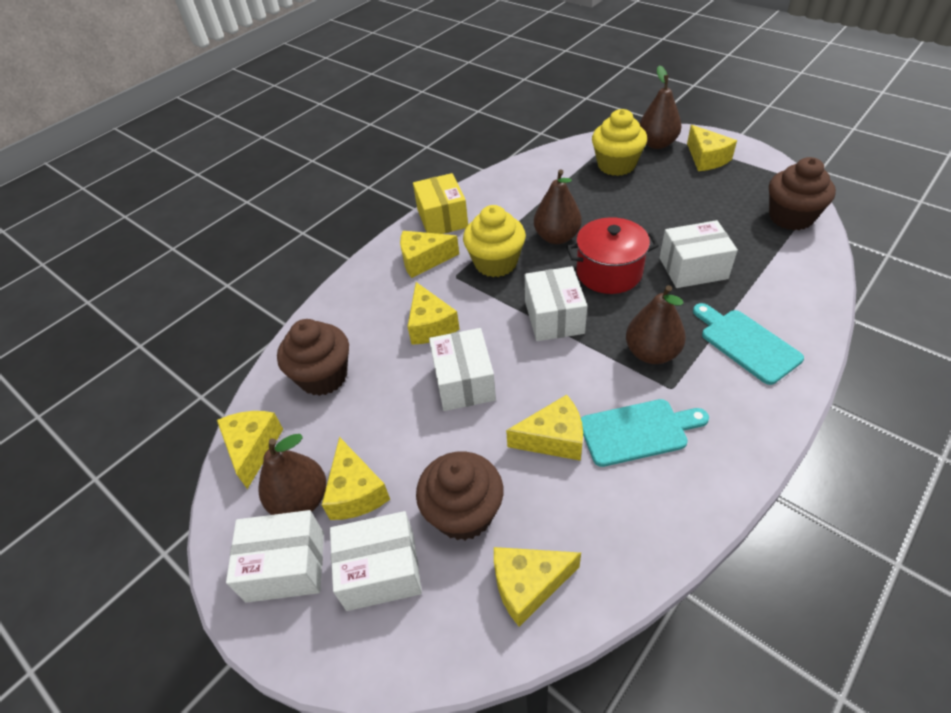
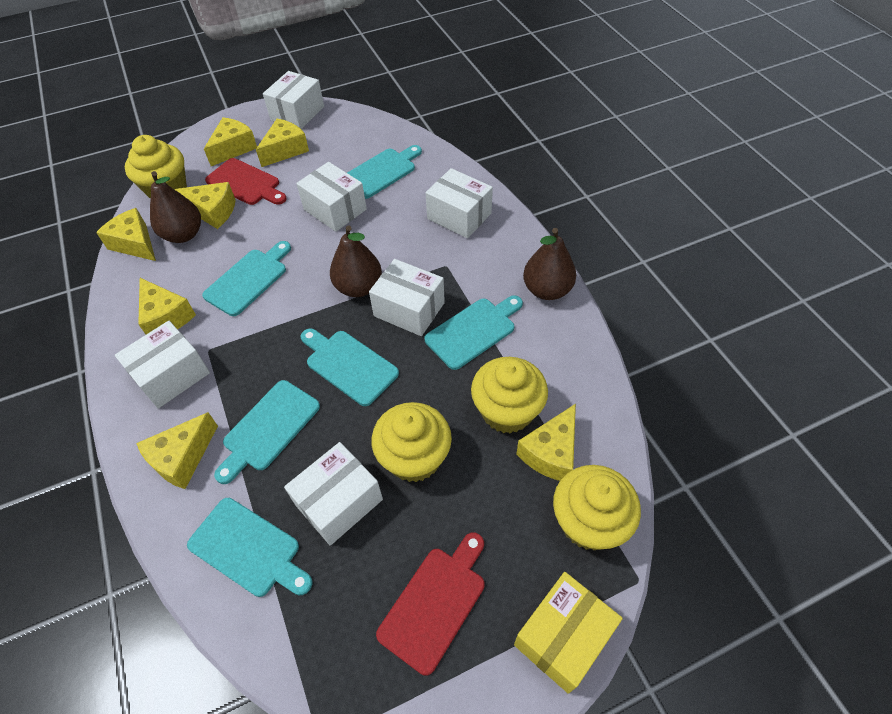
brown cupcake: [277,319,349,396] [416,451,503,540] [769,157,836,230] = 3 -> none = 0
brown pear: [258,434,326,515] [534,169,582,244] [626,285,686,364] [639,65,681,149] = 4 -> [150,171,201,243] [330,225,382,297] [523,228,576,300] = 3
red cutting board: none = 0 -> [205,158,287,205] [376,532,485,676] = 2
red pot: [566,217,659,294] = 1 -> none = 0
turquoise cutting board: [581,399,709,467] [693,303,804,385] = 2 -> [187,498,313,597] [202,241,291,316] [214,380,320,484] [300,328,399,406] [347,145,422,199] [424,295,523,370] = 6
white box: [226,510,324,603] [330,511,422,611] [429,328,496,411] [525,266,587,341] [660,220,738,288] = 5 -> [115,321,210,409] [263,71,324,129] [284,442,383,546] [296,162,367,232] [369,259,445,336] [426,168,493,238] = 6
yellow cupcake: [463,205,526,277] [592,109,647,176] = 2 -> [125,135,187,198] [371,402,452,482] [471,357,548,433] [553,465,641,550] = 4

